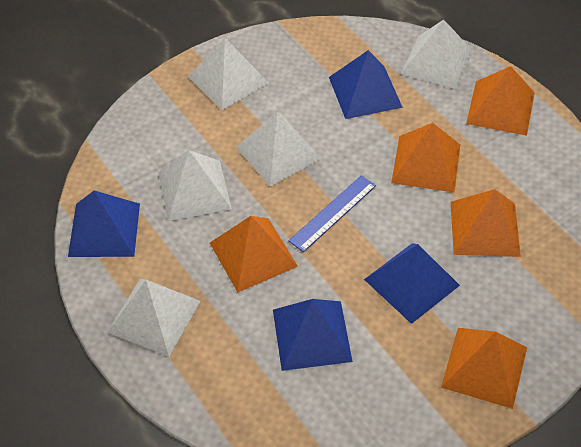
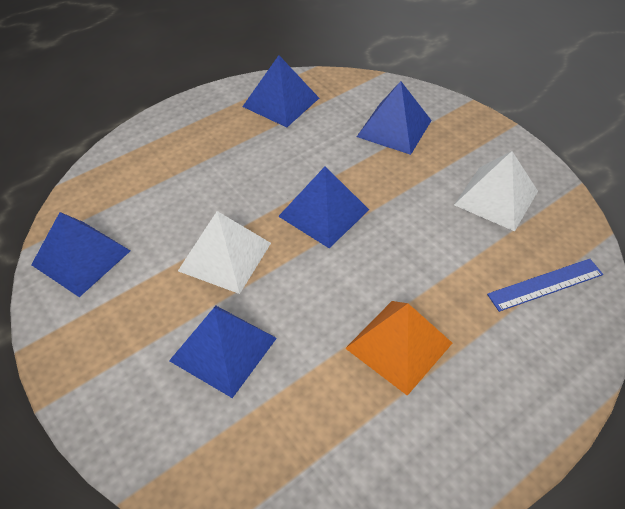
blue pyramid: [68,190,140,257] [273,299,353,371] [329,50,403,119] [364,243,460,324] = 4 -> [31,212,131,297] [169,306,277,398] [242,55,319,127] [278,166,369,248] [357,81,432,155] = 5
orange pyramid: [210,216,298,292] [391,123,460,192] [441,328,527,409] [451,189,521,257] [466,66,535,136] = 5 -> [345,301,452,396] = 1
white pyramid: [107,278,200,357] [158,150,232,221] [188,38,269,110] [236,112,321,187] [401,20,473,89] = 5 -> [178,211,271,294] [454,151,538,231] = 2

